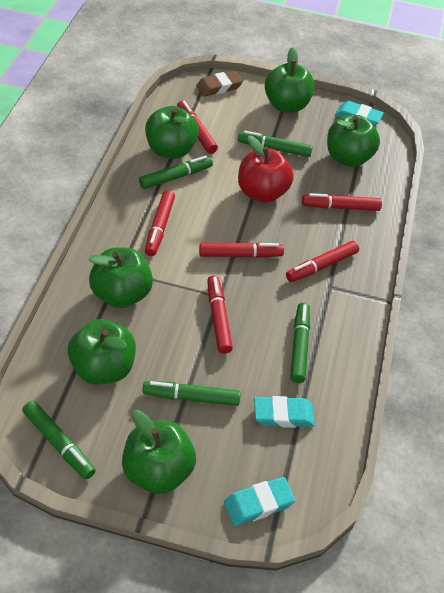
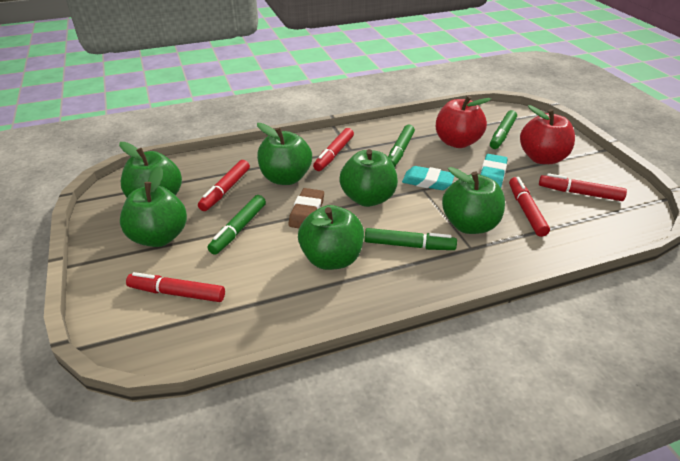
green marker: [22,400,96,479] [139,156,213,189] [143,381,241,406] [238,131,313,157] [290,303,310,383] = 5 -> [208,195,266,255] [364,228,457,250] [388,125,415,167] [490,110,517,149] = 4
red apple: [238,135,293,203] = 1 -> [436,95,491,148] [520,105,575,164] = 2
red marker: [145,190,175,256] [177,101,218,154] [199,243,284,258] [207,275,233,354] [286,241,359,282] [302,193,382,211] = 6 -> [126,272,225,302] [198,160,250,211] [313,128,354,171] [509,177,550,237] [539,173,627,201] = 5
turquoise eraser: [224,477,295,526] [254,396,315,428] [335,101,384,126] = 3 -> [402,166,454,190] [480,154,508,188] = 2

